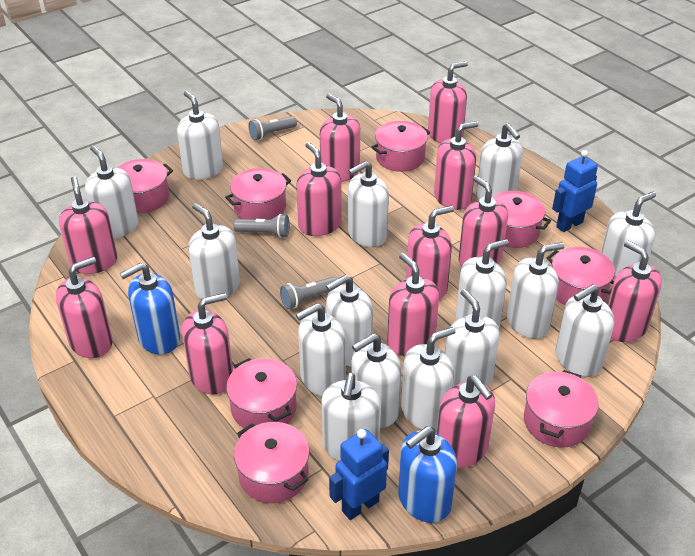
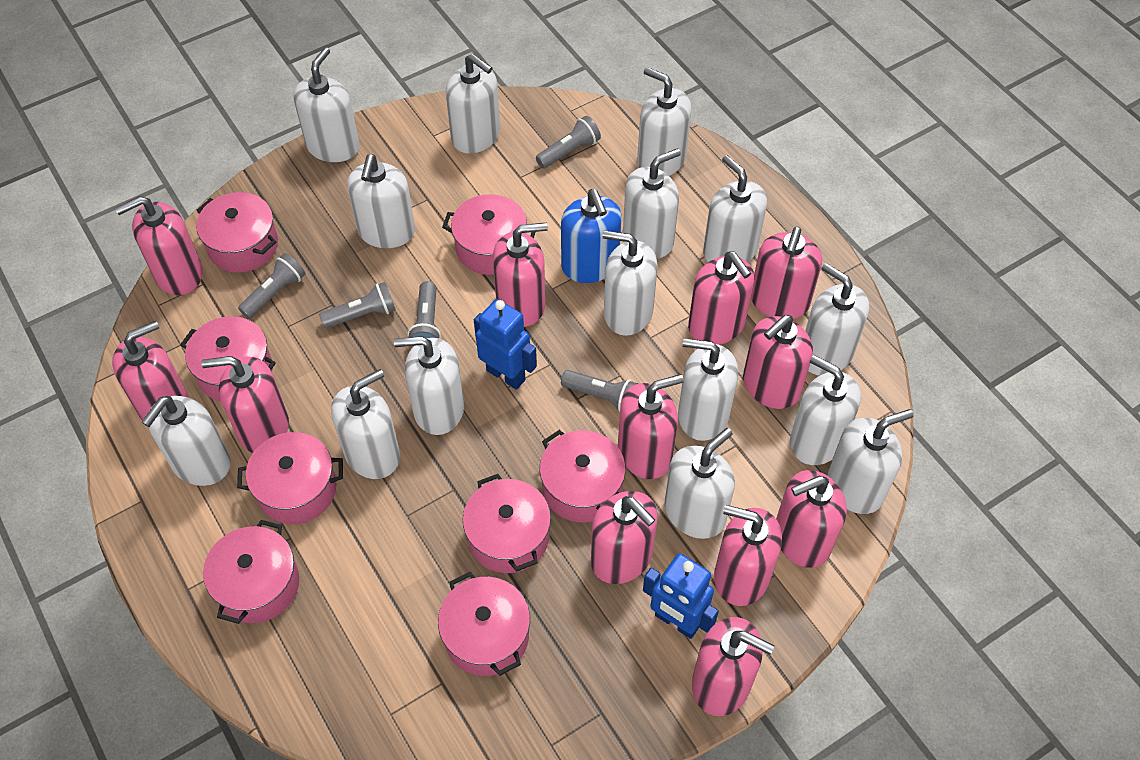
blue soap dispenser: [120,263,180,355] [398,426,457,523] = 2 -> [561,189,622,283] = 1
grey flashlight: [233,214,289,238] [249,116,297,140] [280,277,337,309] = 3 -> [238,253,305,319] [319,282,396,328] [408,281,441,347] [536,116,601,169] [561,370,638,412] = 5

